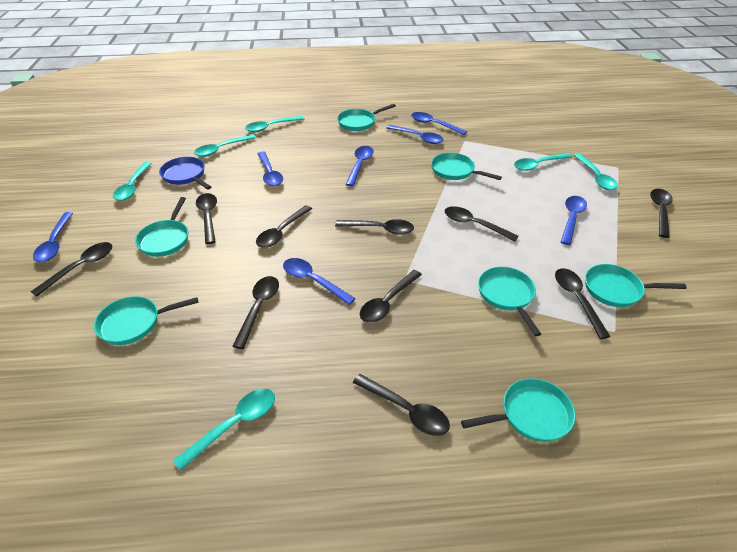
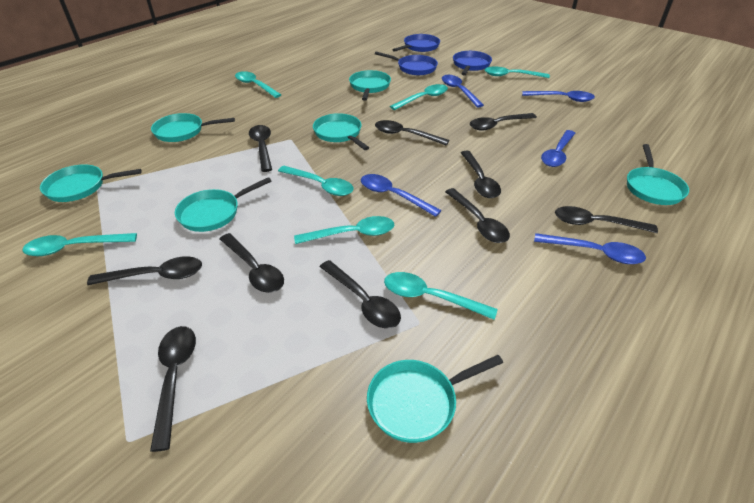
blue pan: [159,157,211,190] = 1 -> [375,52,438,75] [392,34,440,52] [453,51,492,75] = 3
blue spoon: [33,212,73,262] [257,151,283,186] [283,258,356,305] [345,146,374,187] [386,125,444,144] [411,112,467,135] [561,196,587,245] = 7 -> [361,174,441,217] [442,75,484,108] [522,91,595,102] [534,233,646,264] [541,130,575,167] = 5
turquoise spoon: [113,162,152,201] [173,389,275,471] [194,134,256,157] [245,116,304,132] [514,153,572,171] [574,153,618,190] = 6 -> [23,233,137,256] [235,71,281,98] [278,166,354,196] [294,216,394,244] [384,272,498,320] [390,84,448,110] [485,67,550,78] = 7

